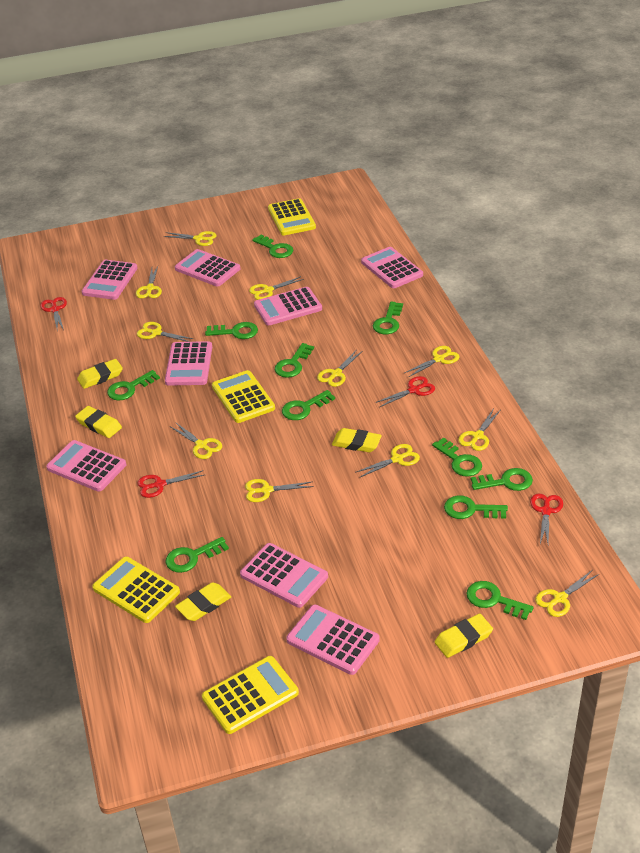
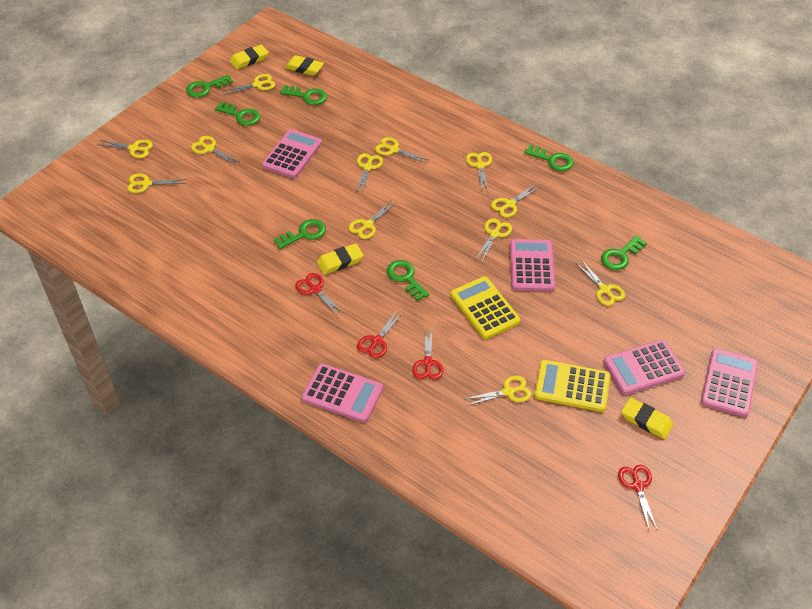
green key: [107,370,160,400] [166,537,229,573] [205,322,258,339] [252,234,293,258] [275,343,314,378] [282,390,335,420] [373,301,403,334] [432,438,482,477] [444,495,508,519] [466,581,533,620] [471,468,533,491] = 11 -> [186,75,233,98] [215,102,260,126] [274,219,326,249] [280,85,327,105] [387,260,429,301] [524,145,574,171] [601,235,647,270] = 7
pink calculator: [46,440,126,492] [82,260,138,300] [165,341,212,386] [175,249,240,287] [240,543,328,608] [254,287,322,326] [286,605,380,675] [361,247,423,288] = 8 -> [262,129,322,178] [301,364,383,422] [510,239,555,291] [603,340,685,395] [701,348,758,417] = 5
yellow calculator: [92,557,180,623] [202,656,299,734] [212,370,275,423] [268,198,316,235] = 4 -> [451,276,521,339] [534,360,610,412] = 2
yellow eraser: [75,406,122,438] [77,359,123,389] [175,582,231,621] [332,428,382,452] [434,614,493,658] = 5 -> [230,45,269,70] [285,55,324,76] [317,243,364,275] [621,397,673,439] = 4
yellow scissors: [136,266,162,298] [137,322,194,342] [164,231,217,246] [171,422,222,459] [245,479,314,502] [249,276,304,300] [317,349,361,387] [355,444,420,478] [404,346,459,377] [458,408,500,451] [535,570,599,617] = 11 -> [100,140,153,158] [127,174,187,193] [191,136,239,165] [222,74,275,95] [349,202,396,239] [355,153,383,193] [375,137,428,164] [465,376,531,406] [466,152,492,192] [475,218,512,262] [491,184,540,218] [576,261,625,306] = 12

